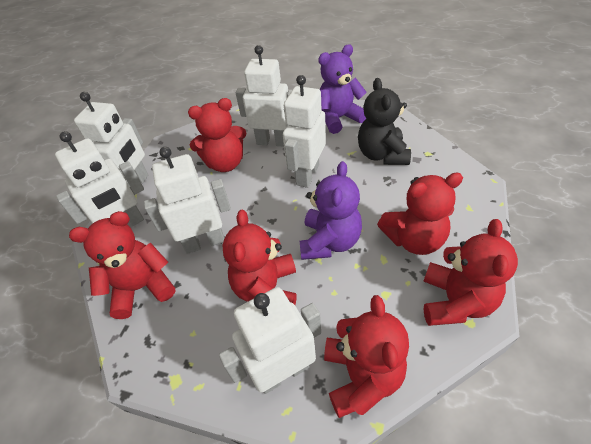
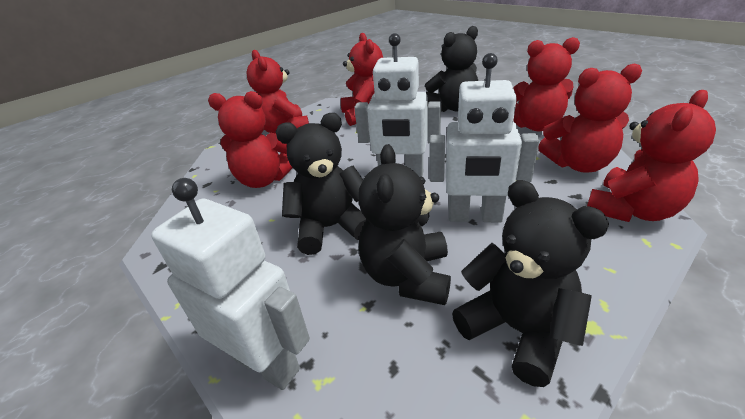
black teddy bear: [358,78,411,165] = 1 -> [275,113,367,255] [358,144,451,305] [425,26,478,112] [452,180,609,387] = 4
purple teddy bear: [300,161,362,260] [318,44,367,134] = 2 -> none = 0
white robot: [55,131,144,226] [74,92,148,195] [144,147,231,254] [219,287,321,394] [236,45,292,147] [283,75,326,188] = 6 -> [151,178,310,390] [354,33,441,177] [429,53,540,223] = 3

